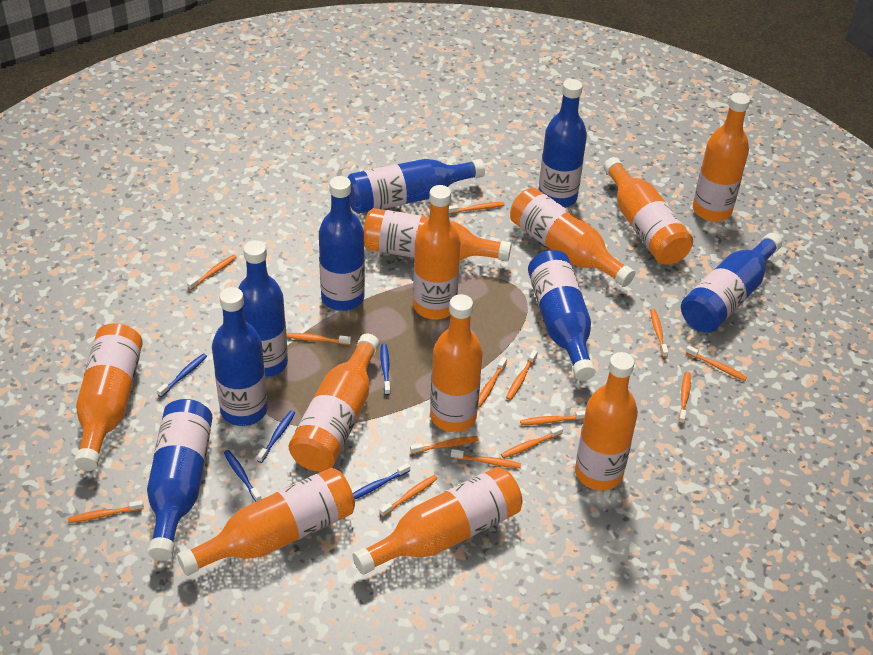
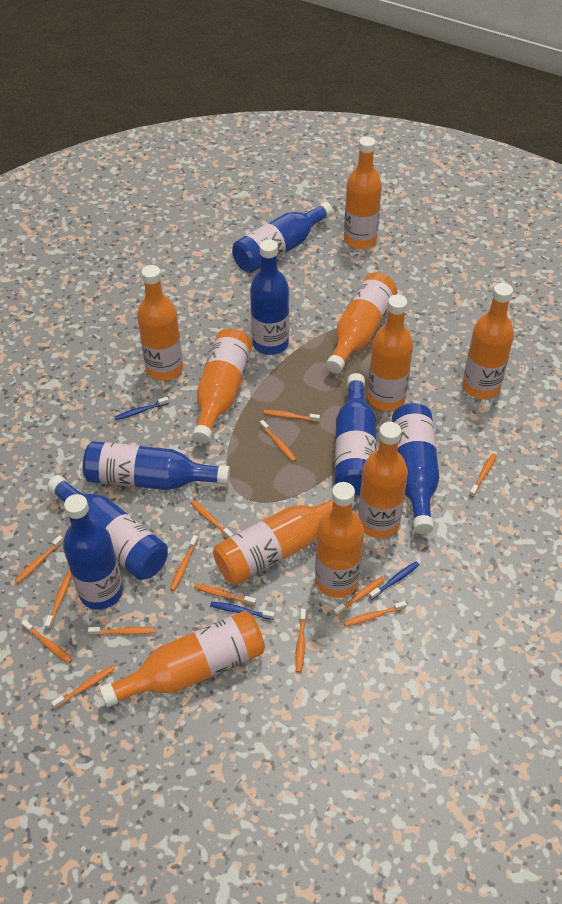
blue bottle: [147,399,213,561] [212,287,268,426] [238,240,288,378] [319,176,365,311] [347,159,485,214] [528,250,596,381] [538,79,587,208] [681,233,782,333] = 8 -> [47,475,168,580] [63,494,123,610] [83,441,230,490] [232,202,333,273] [250,239,289,355] [335,373,377,495] [392,403,440,534] = 7
blue toothbrush: [157,353,207,397] [224,450,261,502] [257,410,295,463] [353,463,410,500] [380,343,391,395] = 5 -> [115,397,169,420] [210,602,275,620] [369,561,419,600] = 3
orange bottle: [75,323,143,471] [177,468,355,576] [289,333,380,471] [353,467,522,575] [364,208,512,261] [413,185,461,320] [430,294,483,432] [510,188,635,287] [575,352,638,490] [603,157,693,265] [693,93,750,222] = 11 -> [99,611,265,708] [137,265,183,381] [192,328,252,444] [213,499,354,585] [315,482,364,598] [326,272,397,373] [344,136,382,249] [358,422,408,538] [368,295,413,411] [463,283,514,399] = 10

